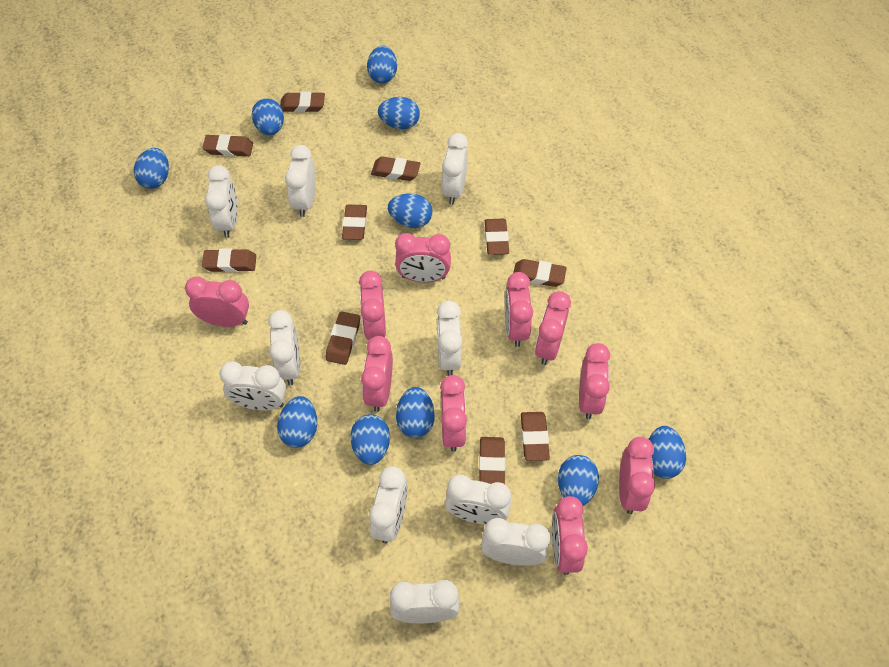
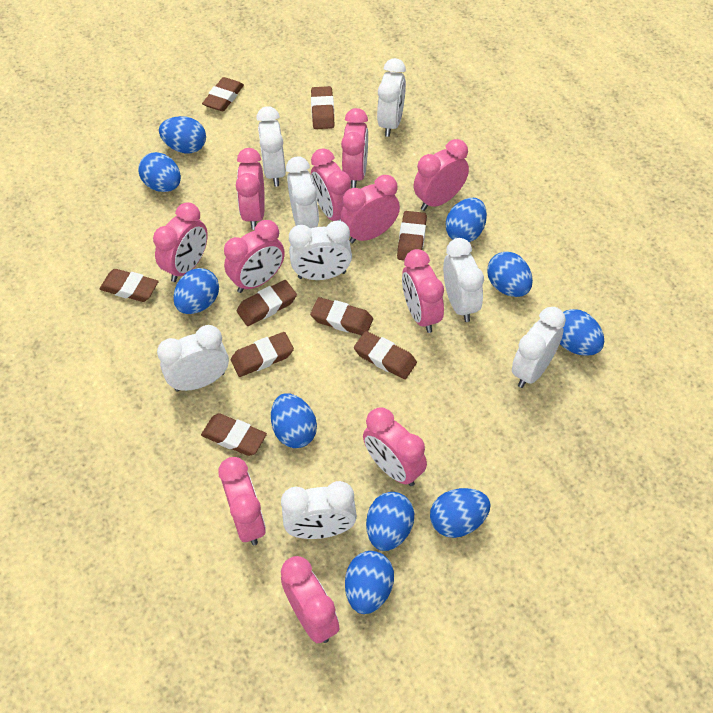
brown eraser: [202,134,253,157] [202,248,256,272] [280,92,325,112] [326,311,360,365] [342,204,367,240] [371,157,421,181] [479,437,505,484] [485,219,509,255] [513,259,567,287] [521,412,550,461] = 10 -> [100,269,159,302] [201,413,267,456] [202,77,244,111] [231,332,294,377] [237,280,297,326] [310,297,373,335] [311,86,335,129] [354,331,417,379] [397,211,427,260] = 9
pink clock: [185,277,249,327] [359,271,386,340] [361,336,393,412] [395,233,451,282] [440,375,467,452] [505,272,533,347] [535,291,571,365] [552,496,588,575] [579,343,610,419] [619,437,655,514] = 10 -> [153,202,208,282] [218,457,266,545] [224,220,285,293] [236,148,265,230] [281,556,340,643] [311,148,351,221] [340,175,400,244] [341,108,368,188] [363,407,427,486] [402,249,444,333] [413,139,469,211] = 11
white clock: [205,165,238,238] [219,361,286,411] [268,310,300,386] [285,145,316,217] [369,466,408,544] [390,580,459,623] [437,301,463,376] [442,133,468,205] [445,474,511,525] [481,518,551,566] = 10 -> [157,325,229,392] [256,106,286,187] [281,481,357,539] [286,156,319,228] [289,221,352,280] [377,58,406,137] [443,238,484,322] [512,307,566,388] = 8

